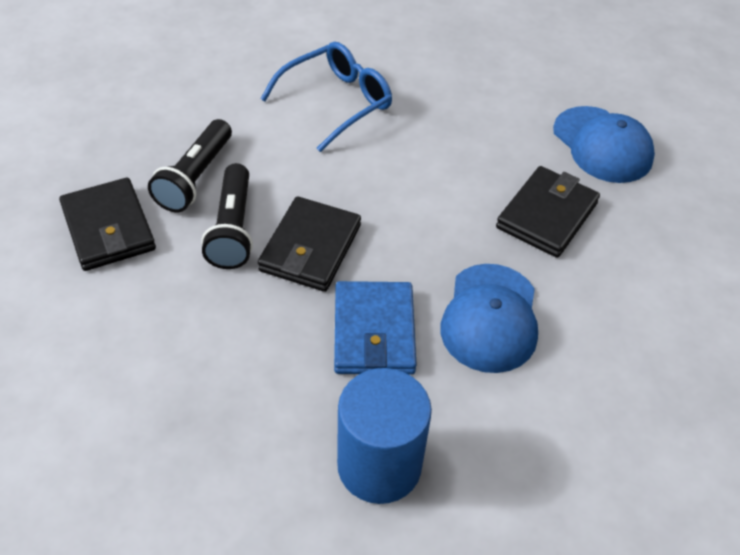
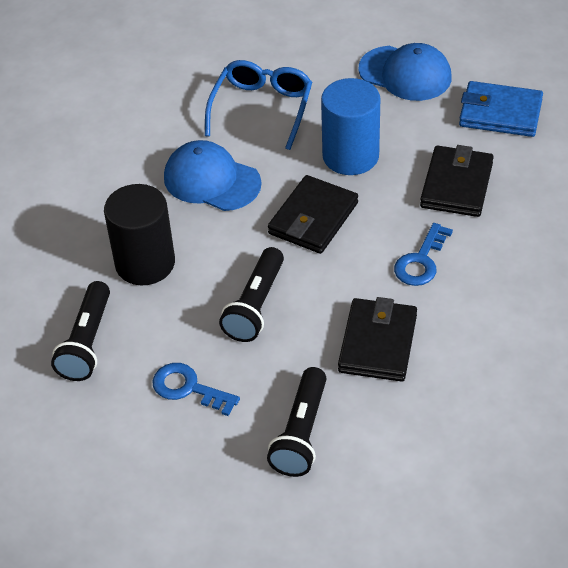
black cylinder: none = 0 -> [104,184,175,285] = 1
black flashlight: [148,119,232,212] [201,163,253,269] = 2 -> [51,281,110,381] [219,247,284,342] [267,367,327,477] = 3
blue key: none = 0 -> [152,363,240,416] [394,223,453,286] = 2

